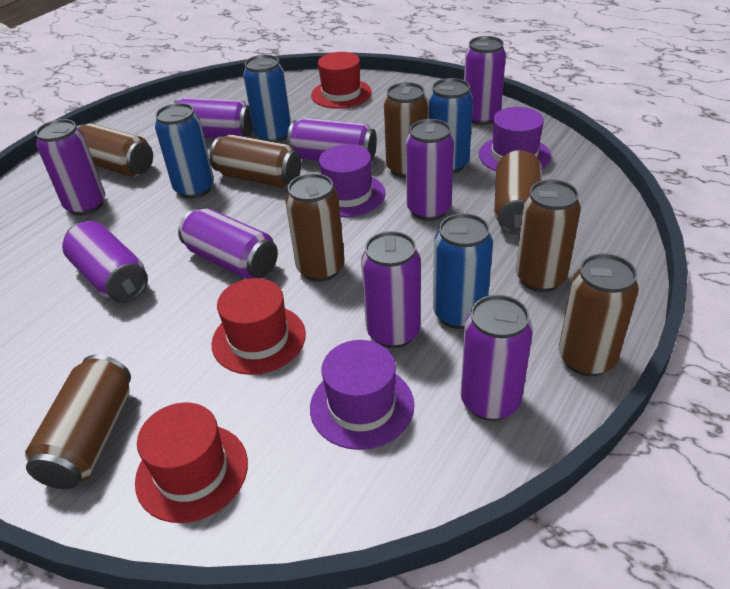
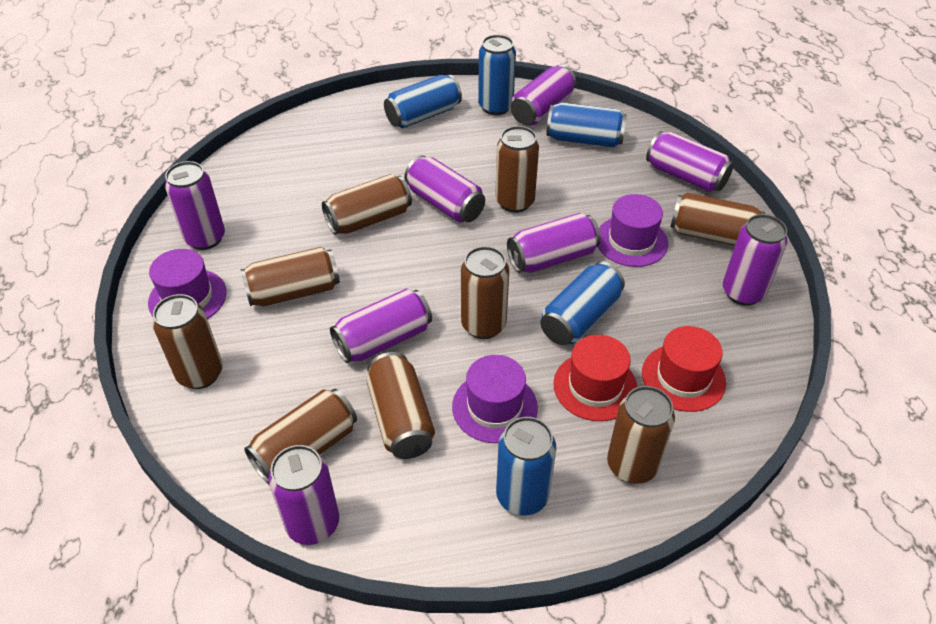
blue can: [155,103,214,199] [243,55,291,143] [428,78,473,173] [433,213,493,329] = 4 -> [384,74,462,128] [478,35,516,115] [496,417,556,516] [540,262,625,345] [546,103,627,147] = 5
brown can: [25,354,131,489] [76,123,153,177] [210,135,301,188] [285,173,344,282] [384,82,428,178] [494,150,542,235] [516,180,581,292] [559,254,639,376] = 8 -> [153,294,223,389] [241,247,340,307] [244,389,357,484] [322,174,412,235] [367,352,435,459] [461,246,509,339] [495,126,539,213] [607,386,675,484] [670,192,765,246] = 9
purple can: [35,119,105,216] [62,221,148,303] [172,98,253,139] [178,208,278,279] [287,118,377,162] [361,231,421,348] [406,119,454,221] [460,294,533,421] [464,36,506,125] = 9 -> [165,161,225,250] [269,445,339,545] [330,289,432,363] [404,155,485,222] [507,213,601,273] [511,65,576,125] [646,131,734,192] [723,214,787,306] = 8
red hat: [135,402,248,523] [211,278,306,375] [311,52,372,109] = 3 -> [553,335,638,421] [642,326,726,412] = 2

